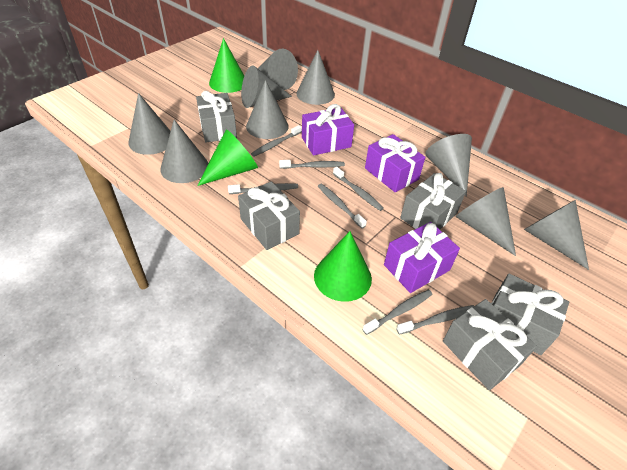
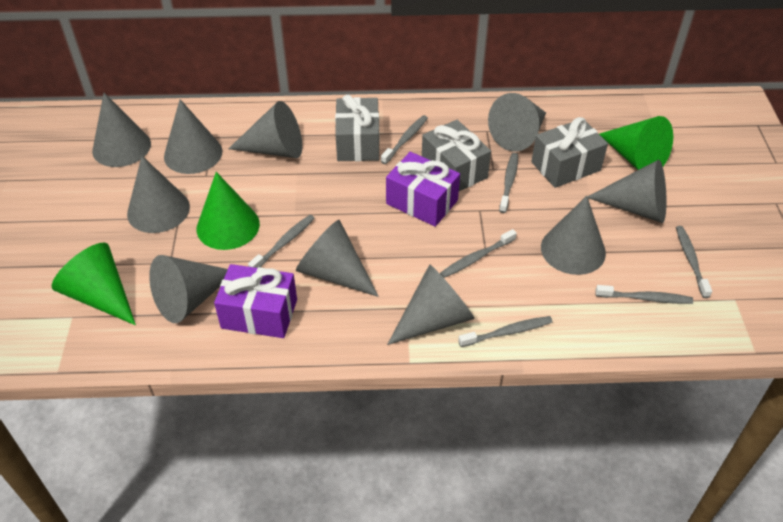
grey cone: [128,93,171,155] [160,120,209,183] [241,65,292,108] [246,80,289,139] [258,49,298,90] [296,50,335,105] [425,134,472,197] [456,187,516,256] [524,200,589,270] = 9 -> [92,93,151,167] [127,156,190,233] [149,255,228,323] [164,99,222,174] [228,101,302,158] [296,220,379,297] [387,264,475,345] [488,93,546,152] [541,196,606,275] [587,160,667,223] = 10
grey gift: [196,91,237,143] [238,181,300,250] [400,173,466,229] [443,299,537,390] [491,273,569,355] = 5 -> [335,95,380,161] [422,120,491,191] [531,117,608,188] = 3
purple gift: [302,104,354,156] [365,134,425,192] [384,222,460,293] = 3 -> [214,264,297,338] [386,152,460,227] = 2

